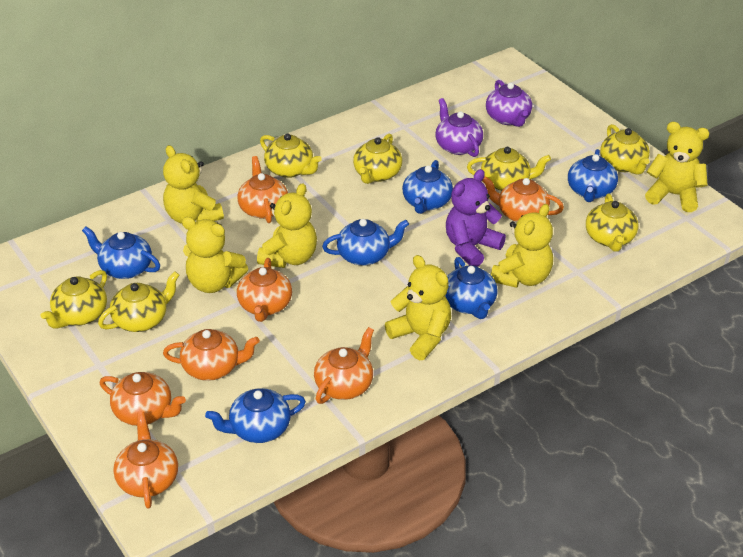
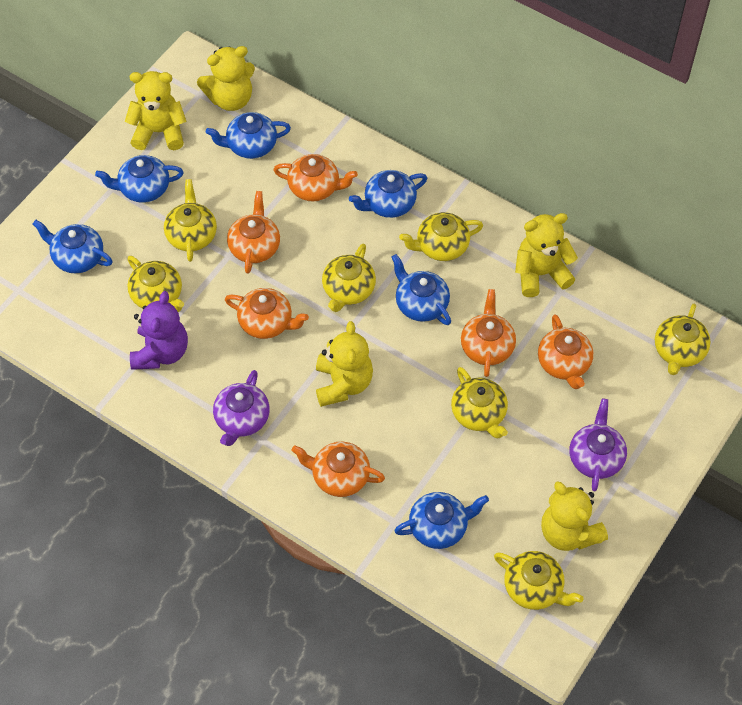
orange teapot: [100,372,186,426] [113,412,178,508] [163,329,260,381] [237,156,288,223] [237,258,292,322] [314,327,374,404] [482,176,564,222] = 7 -> [225,288,309,339] [227,191,280,274] [273,154,358,201] [291,441,385,497] [461,289,516,377] [538,314,593,389] = 6
yellow teddy bear: [163,145,224,224] [182,217,248,293] [257,183,317,268] [385,255,451,360] [491,204,553,288] [645,122,709,212] = 6 -> [125,71,187,150] [197,46,255,111] [316,321,373,407] [515,213,578,297] [541,481,608,551] = 5

